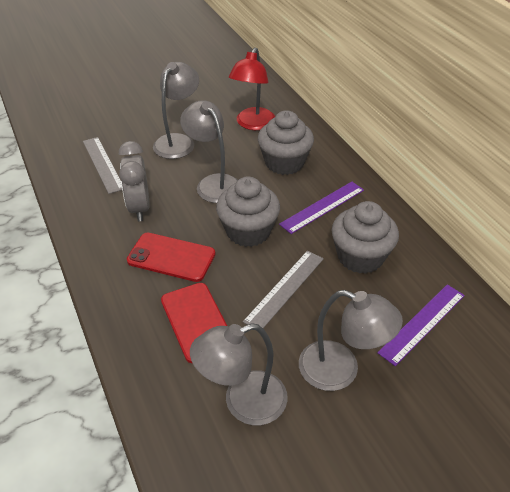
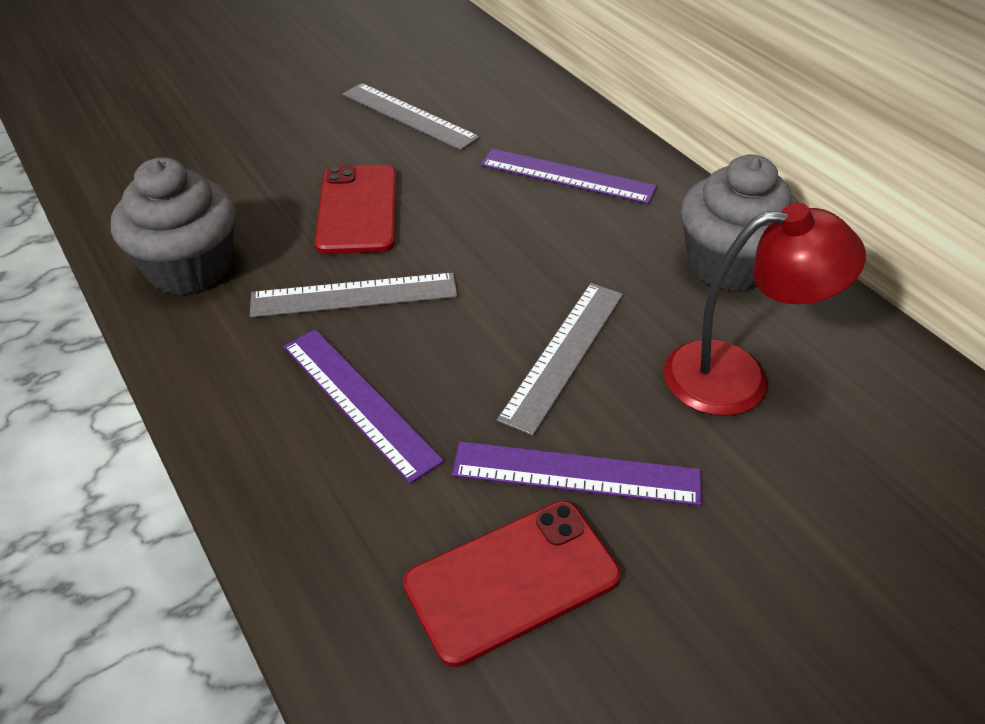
grey clock: [119,141,150,221] = 1 -> none = 0
grey cupcake: [216,176,280,247] [258,110,314,175] [331,201,399,274] = 3 -> [111,157,236,295] [681,155,799,292] = 2
grey lamp: [153,62,199,159] [180,100,238,203] [190,324,288,425] [299,290,403,391] = 4 -> none = 0
grey ruler: [83,137,122,194] [243,250,324,328] = 2 -> [250,273,457,318] [342,83,480,150] [497,283,623,436] = 3
purple ruler: [279,182,364,234] [377,284,465,366] = 2 -> [283,329,444,484] [452,442,702,506] [481,148,657,204] = 3

